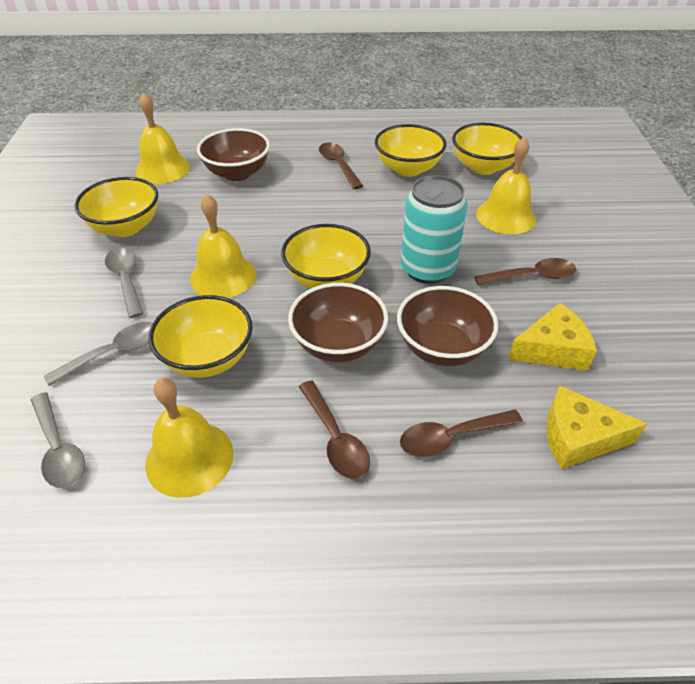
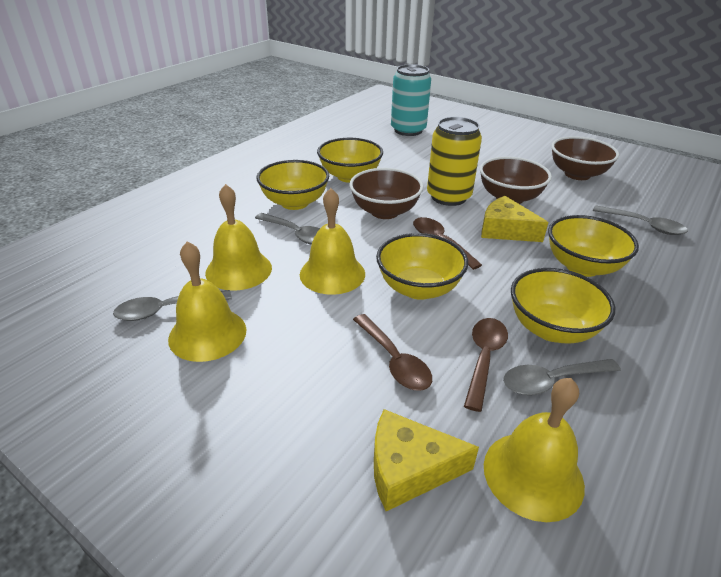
brown spoon: [299,380,370,479] [319,142,363,189] [400,410,523,457] [474,258,576,285] = 4 -> [353,314,432,391] [413,217,482,270] [464,318,508,412] = 3
grey spoon: [31,392,85,488] [44,322,153,386] [105,248,144,318] = 3 -> [113,290,232,321] [255,213,320,245] [503,359,621,395] [593,206,688,235] = 4
yellow can: none = 0 -> [427,117,482,206] = 1

